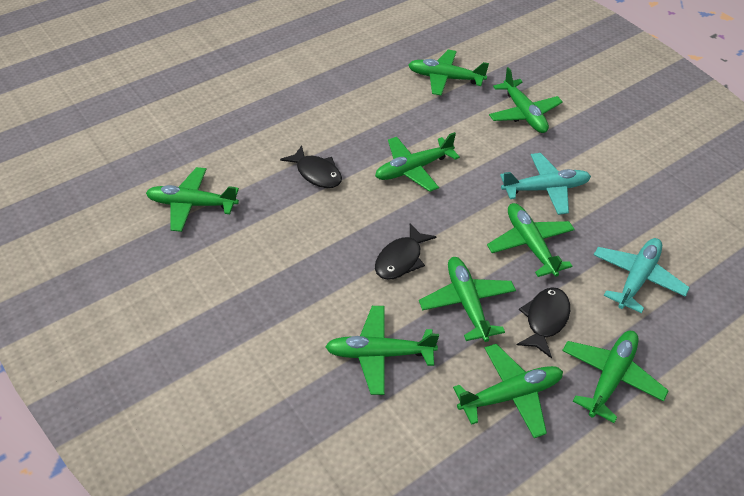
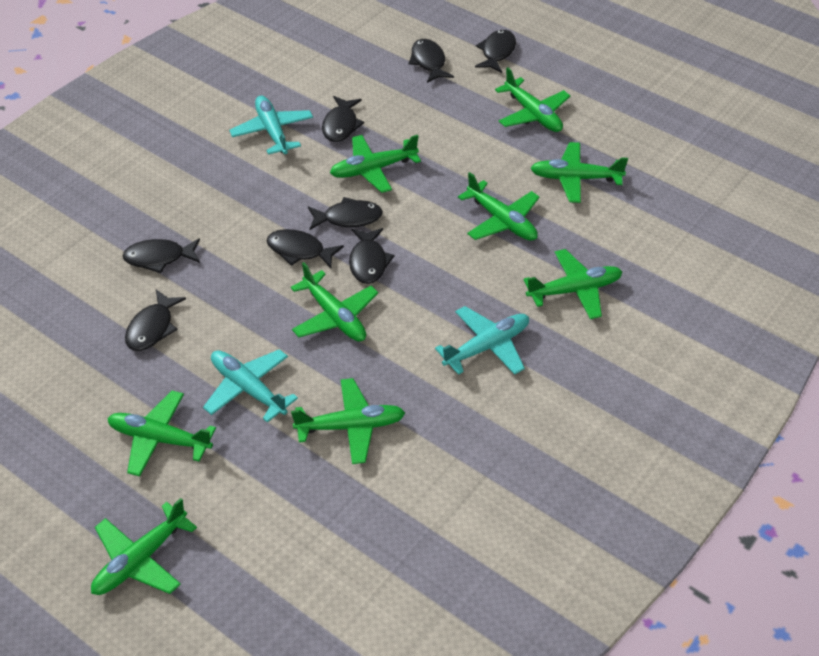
black fish: [280,145,342,188] [375,223,437,280] [517,287,570,358] = 3 -> [122,238,200,273] [125,290,186,351] [267,229,344,268] [308,197,383,230] [322,96,364,142] [349,228,394,284] [409,39,454,83] [475,30,516,73] = 8
turquoise plane: [500,153,591,215] [594,238,690,313] = 2 -> [203,349,298,423] [229,96,313,155] [435,306,529,375] = 3

